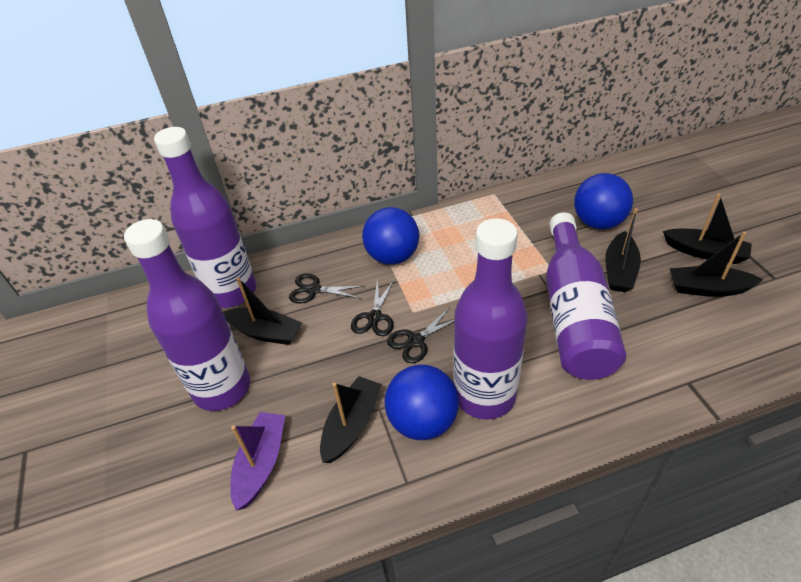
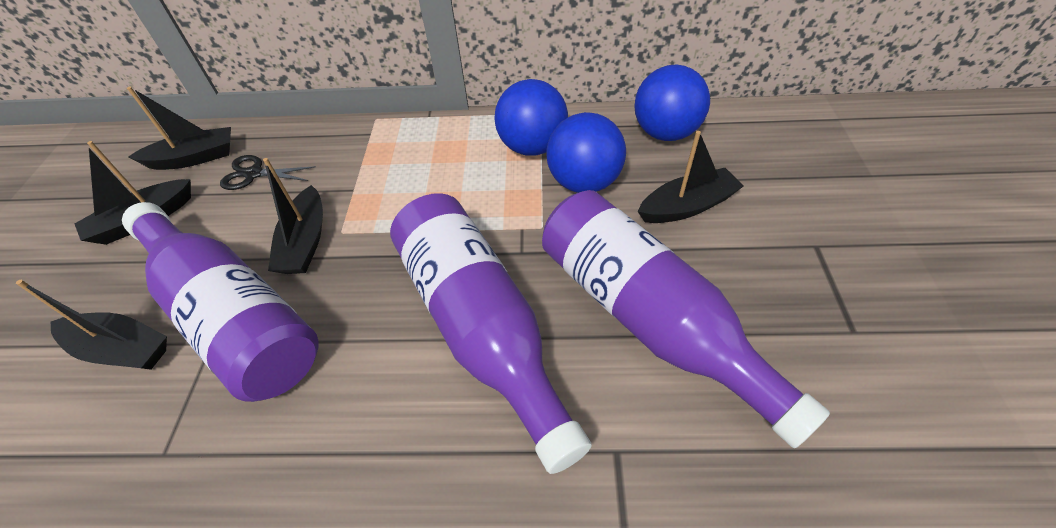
black scissors: [289,273,365,303] [351,280,394,336] [387,307,454,363] = 3 -> [220,155,316,190] = 1
purple boat: [231,412,285,511] = 1 -> none = 0
purple bottle: [124,219,250,411] [154,127,256,308] [454,218,527,420] [546,212,626,380] = 4 -> [122,202,319,402] [390,193,592,474] [542,190,830,448] = 3

